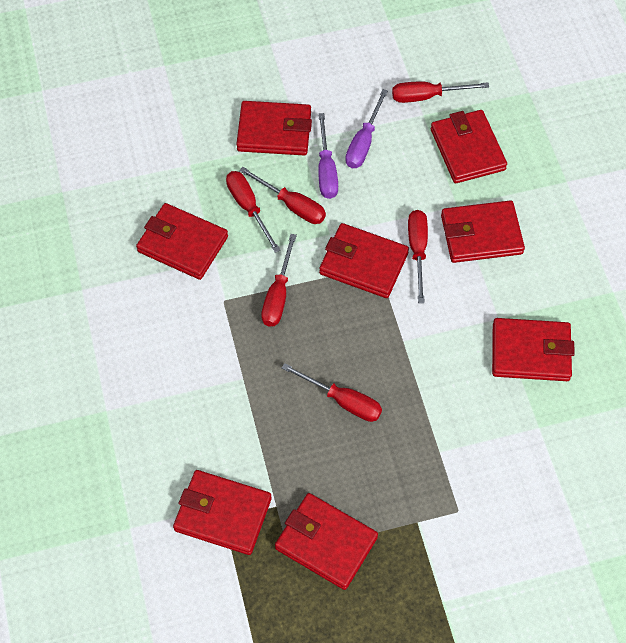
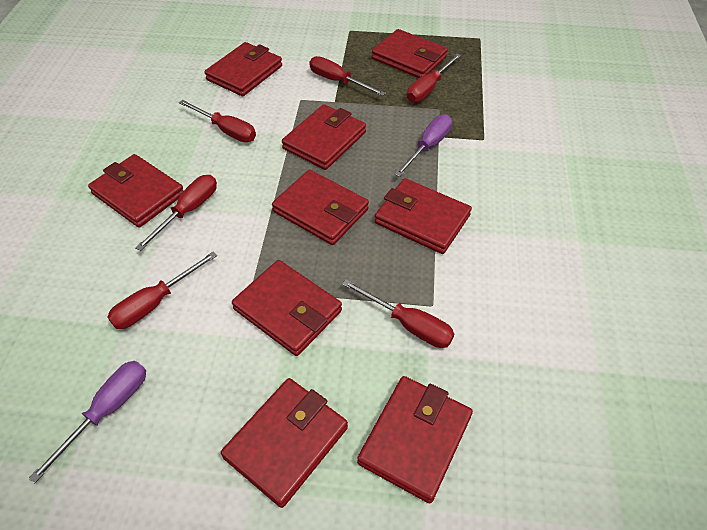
red wallet: [136,203,228,280] [173,470,272,555] [236,101,312,156] [275,493,378,590] [319,223,409,298] [431,110,507,183] [441,200,525,263] [492,318,575,381] = 8 -> [88,154,184,228] [204,42,282,96] [221,378,348,508] [232,260,342,356] [272,170,369,245] [282,104,366,170] [357,376,473,503] [372,29,448,78] [375,178,472,254] = 9

